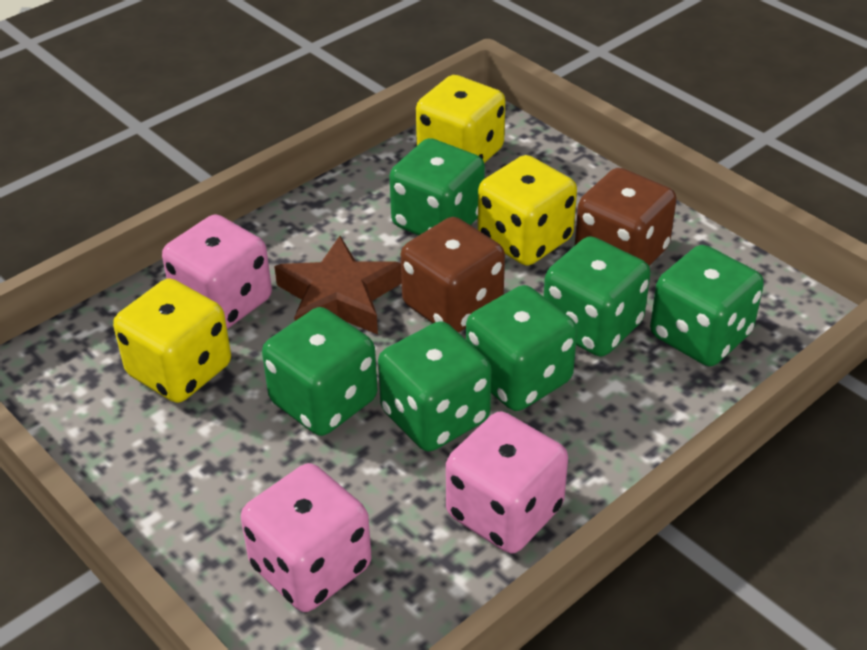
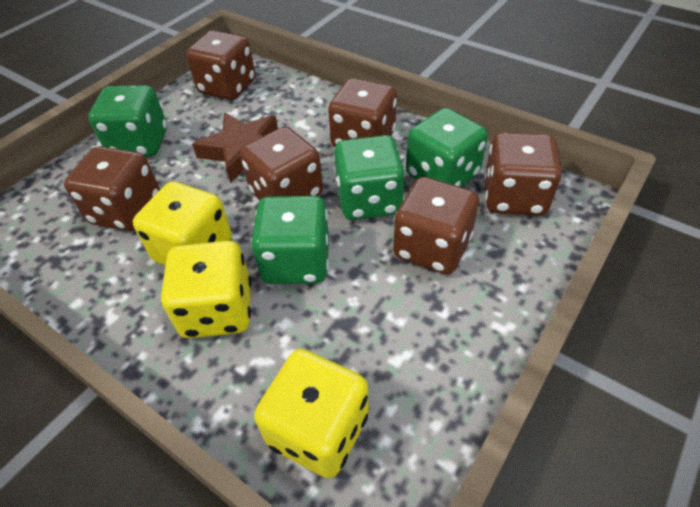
brown dice: [401,217,505,333] [575,168,677,266] = 2 -> [64,146,160,231] [186,30,255,100] [240,127,323,200] [328,78,397,147] [393,177,479,275] [484,132,562,216] = 6
green dice: [262,307,378,436] [378,321,491,452] [389,138,485,235] [466,285,577,411] [544,236,651,357] [650,245,764,366] = 6 -> [88,85,167,157] [251,196,329,284] [334,135,405,220] [406,108,488,187] = 4
pink dice: [162,214,272,329] [241,463,372,612] [446,412,568,553] = 3 -> none = 0

